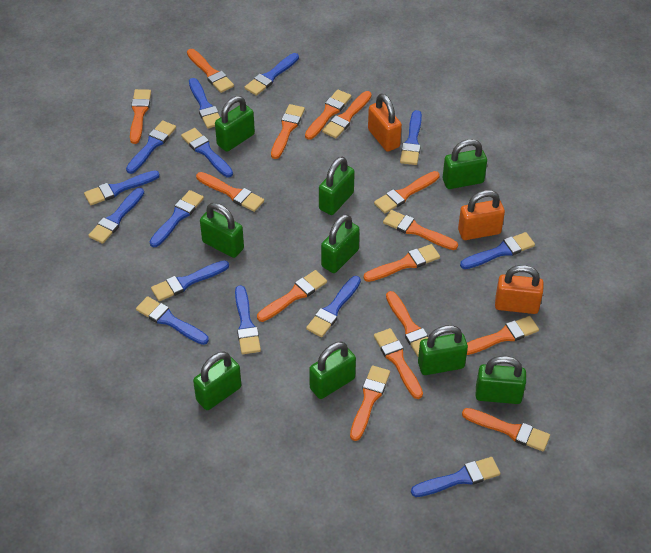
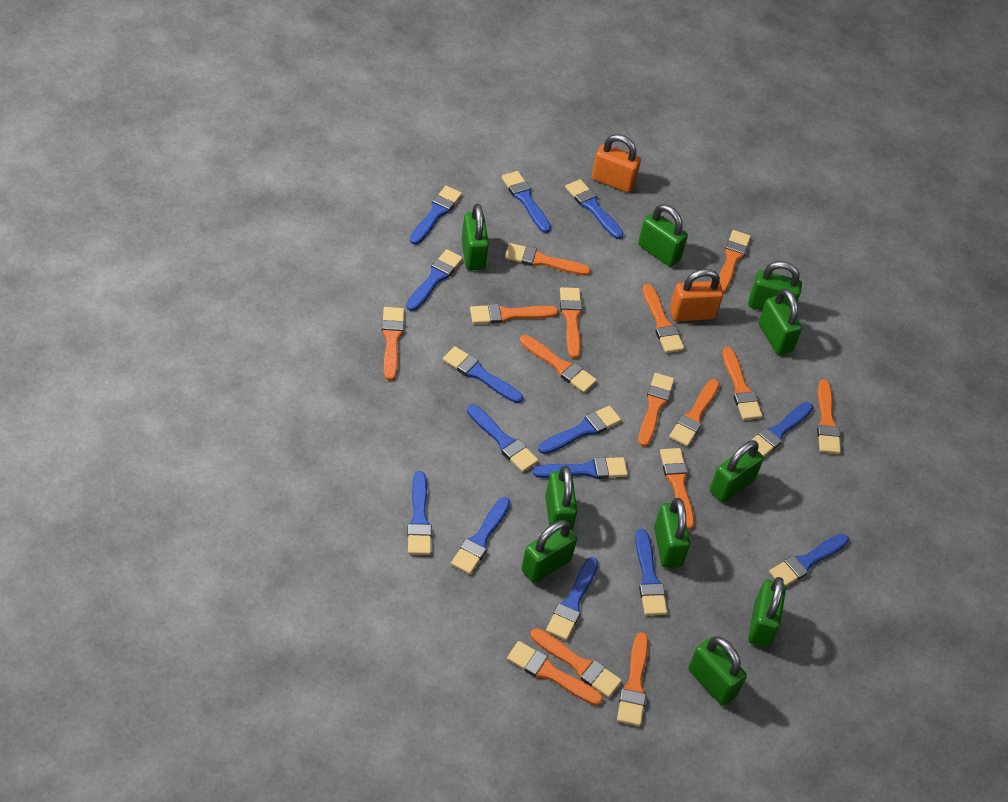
green padlock: [193,351,241,410] [200,203,244,258] [215,96,255,152] [309,341,356,399] [319,156,355,215] [321,214,360,273] [418,325,468,375] [443,139,487,189] [476,356,526,404] = 9 -> [461,204,489,270] [521,520,577,583] [545,466,577,531] [638,204,688,267] [654,498,690,568] [688,637,747,706] [710,440,764,503] [748,261,802,310] [748,577,786,648] [758,288,802,355] = 10
orange padlock: [368,94,402,152] [458,190,505,240] [495,265,544,314] = 3 -> [592,134,641,193] [670,269,723,321] = 2

